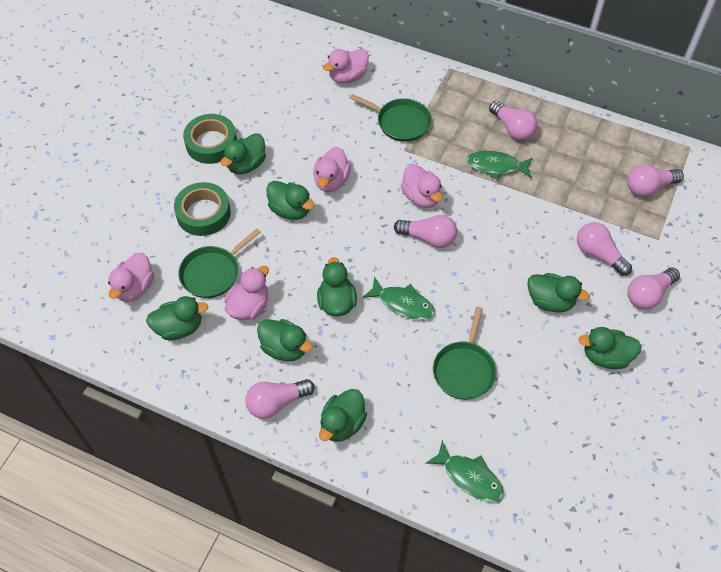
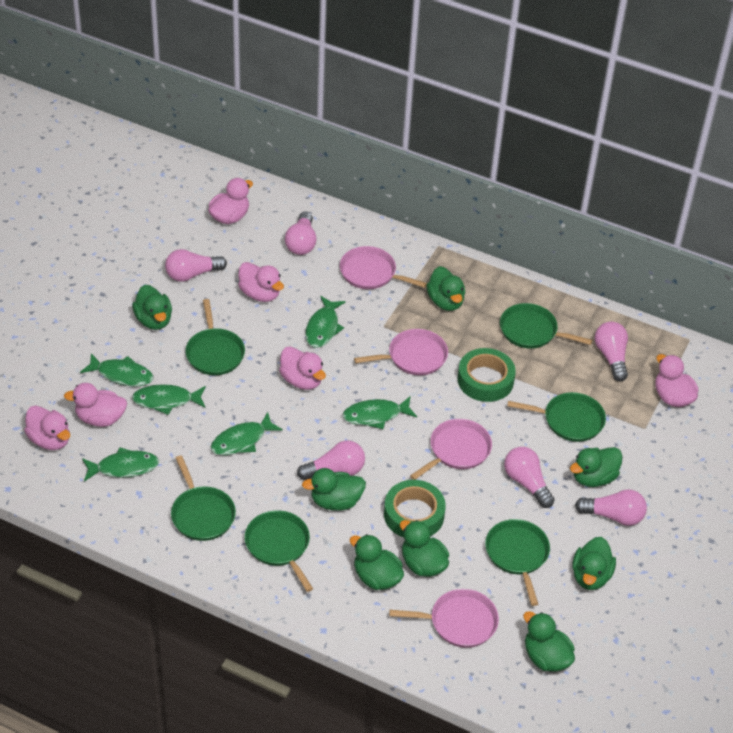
green fish: [362,277,435,320] [425,440,504,502] [466,151,533,180] = 3 -> [80,353,154,387] [82,447,159,481] [132,384,206,415] [210,412,283,456] [305,296,345,348] [342,397,417,429] = 6
green pan: [178,228,261,298] [350,94,431,142] [433,307,496,400] = 3 -> [171,455,236,541] [185,299,245,375] [245,510,313,592] [485,519,550,606] [500,303,592,348] [507,392,606,442] = 6
pink duck: [108,253,154,302] [224,266,269,320] [313,147,351,192] [323,49,369,83] [401,164,442,208] = 5 -> [24,406,70,450] [64,383,127,427] [208,178,253,224] [238,262,284,302] [279,346,326,390] [655,354,698,407] = 6
pink pan: none = 0 -> [340,246,427,289] [354,329,448,375] [389,589,499,648] [410,419,492,480] = 4

